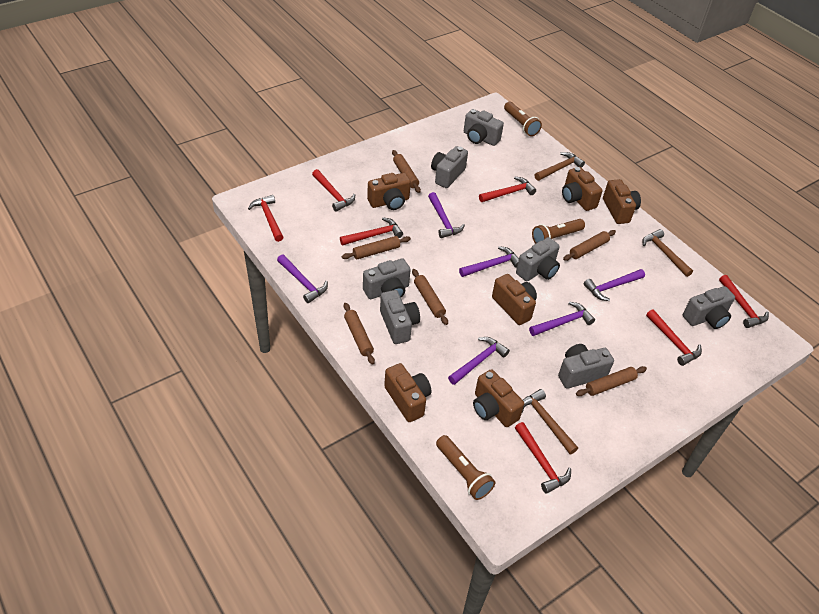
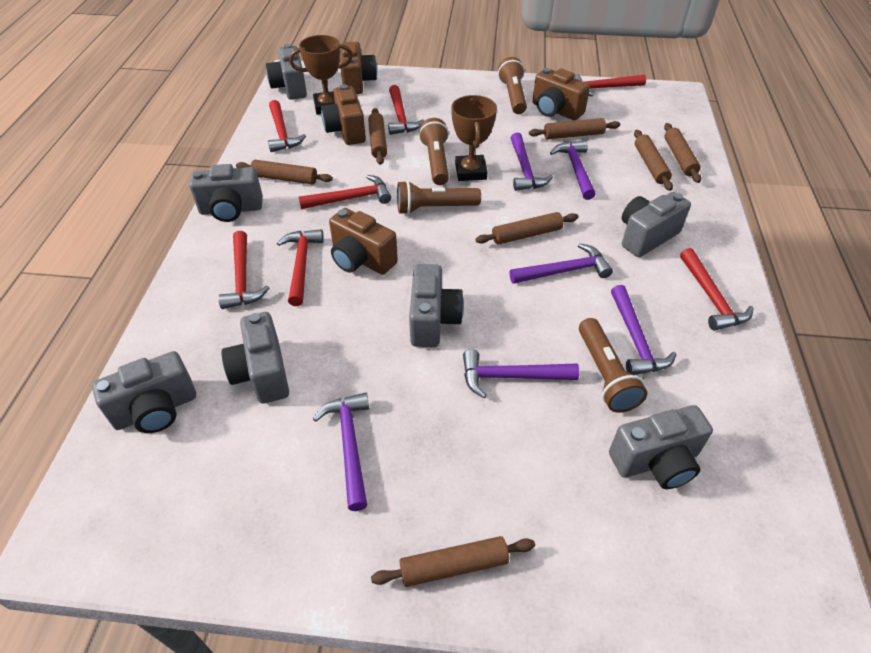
brown camera: [367,173,411,210] [384,363,431,422] [473,369,524,427] [492,274,537,325] [562,167,603,211] [603,179,641,224] = 6 -> [321,84,366,145] [329,208,398,275] [341,42,377,94] [532,68,590,120] = 4
brown flashlight: [436,435,495,500] [504,102,542,136] [532,219,585,244] = 3 -> [397,181,481,215] [419,118,449,185] [498,57,527,114] [579,318,647,413] = 4
brown hammer: [522,389,578,454] [535,152,585,181] [642,229,693,277] = 3 -> none = 0
brown rolling pin: [341,236,411,259] [344,303,375,365] [392,150,421,193] [412,269,448,325] [563,230,616,261] [576,366,647,396] = 6 -> [236,160,333,185] [368,108,387,165] [371,536,535,587] [476,212,578,245] [529,118,620,139] [634,130,673,191] [664,123,701,183] = 7
brown trophy: none = 0 -> [289,35,353,115] [451,95,497,181] = 2

